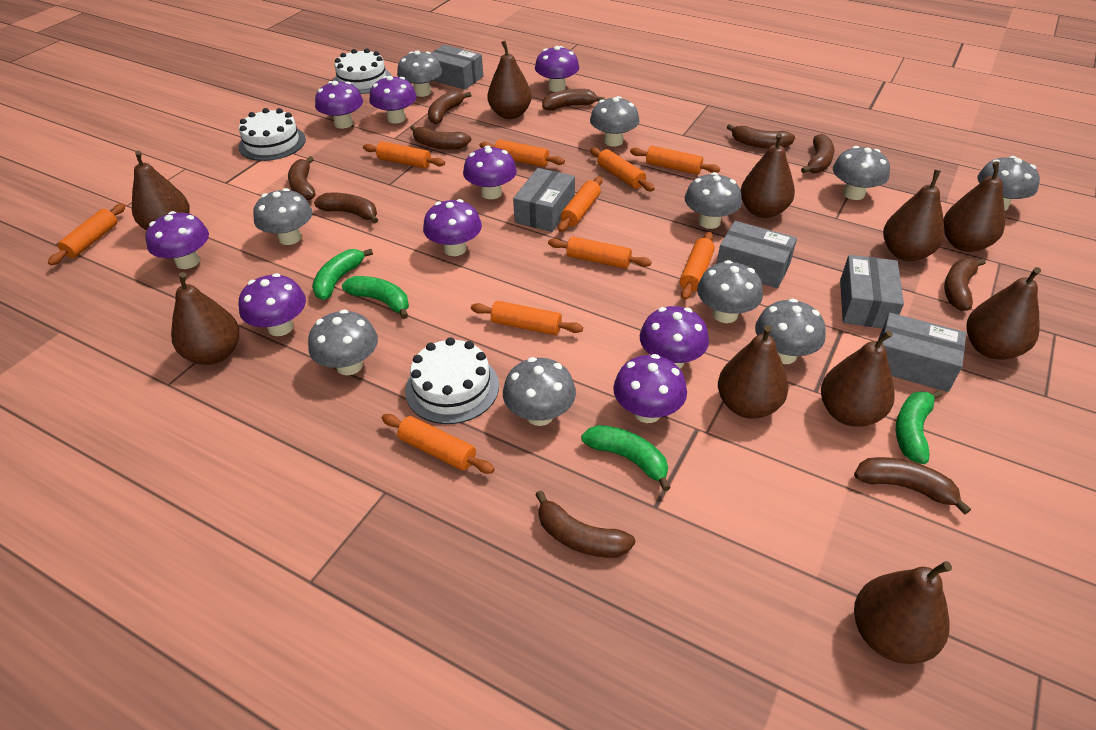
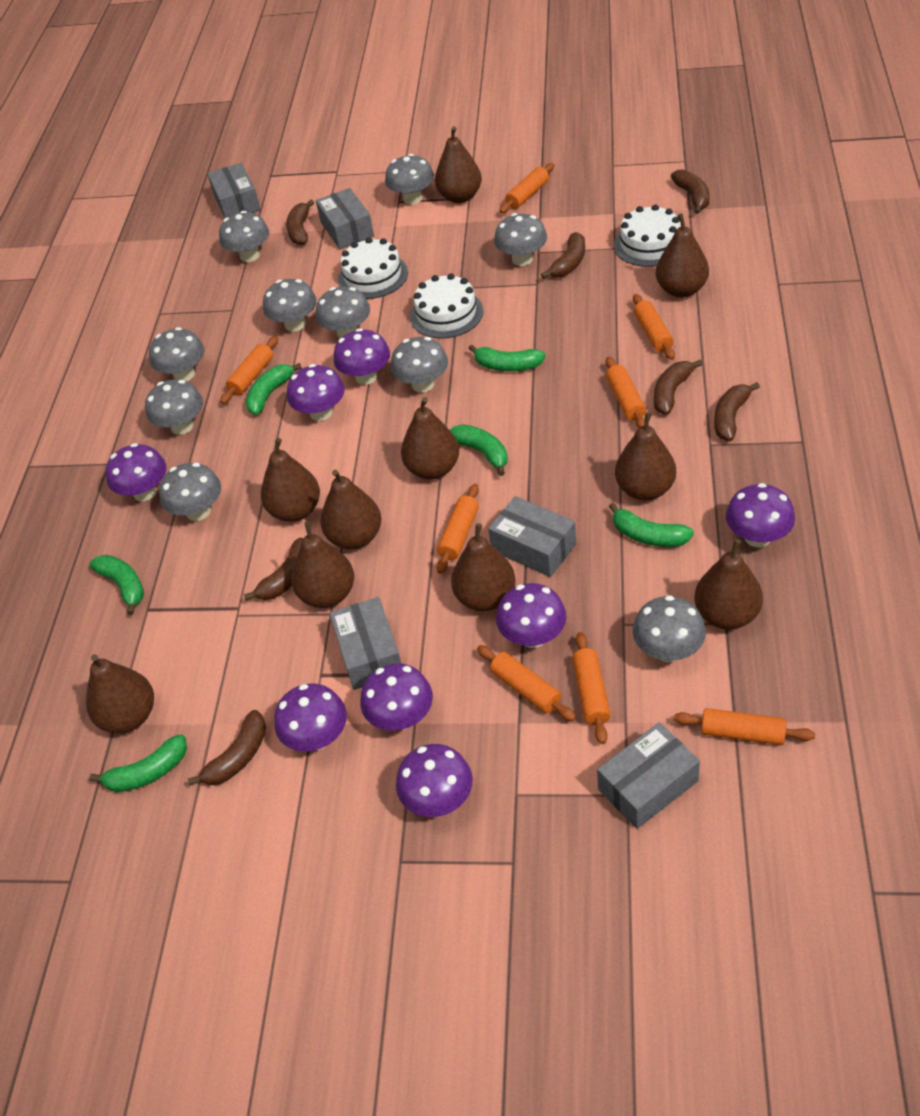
brown banana: [288,156,315,200] [314,193,378,224] [410,125,472,150] [428,90,471,124] [535,490,635,558] [542,89,604,111] [727,124,795,149] [801,134,834,173] [854,457,971,514] [944,258,986,311] = 10 -> [188,710,266,785] [244,538,303,601] [286,200,314,245] [541,232,585,279] [654,360,703,415] [671,169,710,214] [714,382,760,441] = 7
green banana: [312,249,373,300] [342,276,409,319] [581,425,671,491] [896,390,943,464] = 4 -> [89,555,144,615] [89,734,187,792] [245,363,302,415] [450,424,508,476] [468,344,546,371] [609,503,694,547] = 6
orange rolling pin: [48,203,125,265] [363,141,445,168] [382,414,495,474] [471,301,583,335] [479,140,565,167] [548,236,652,269] [558,176,603,232] [590,147,655,191] [630,146,720,175] [680,232,715,300] = 10 -> [220,336,278,404] [436,484,479,574] [477,645,576,721] [499,163,554,213] [572,632,611,744] [606,357,646,428] [633,294,675,360] [674,708,815,745] = 8
purple mushroom: [145,211,209,269] [239,273,306,336] [315,81,363,129] [369,76,417,124] [423,199,482,256] [463,145,517,199] [535,46,579,92] [613,354,687,423] [640,306,709,369] = 9 -> [106,443,166,501] [274,683,347,752] [287,364,345,421] [334,328,390,385] [360,663,433,731] [396,744,473,817] [496,583,567,648] [726,483,795,547] = 8

